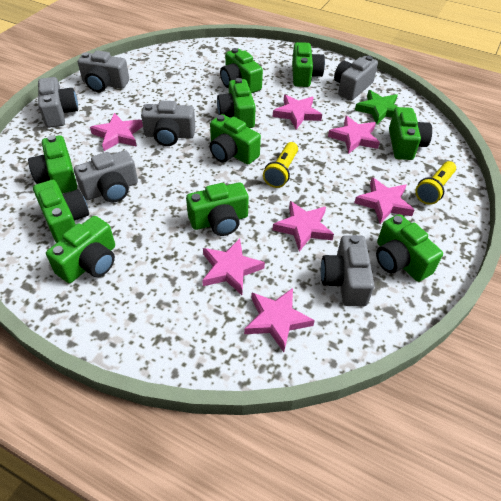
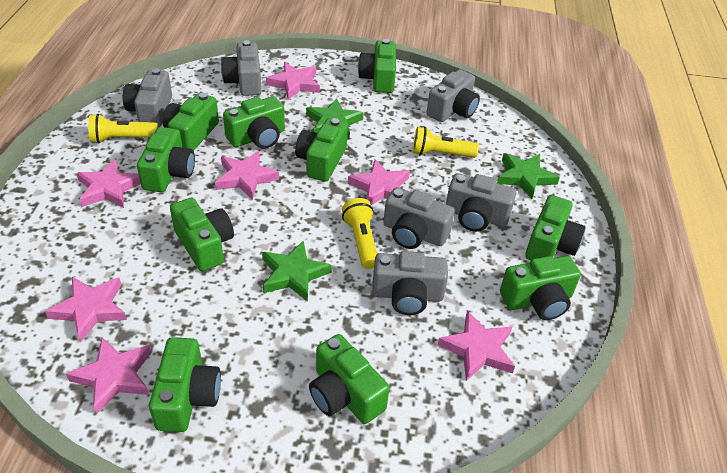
green star: [355,90,398,124] = 1 -> [262,240,332,302] [306,98,364,140] [497,153,560,199] = 3
yellow flashlight: [263,142,298,188] [415,161,456,205] = 2 -> [88,114,158,143] [342,198,377,269] [412,127,479,158] = 3

